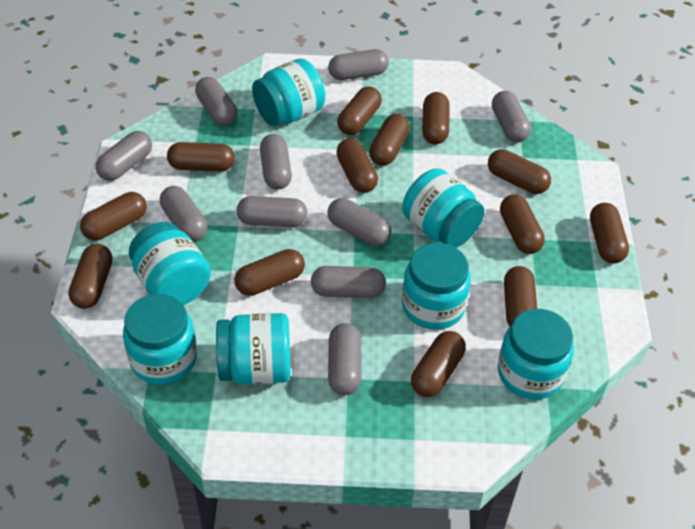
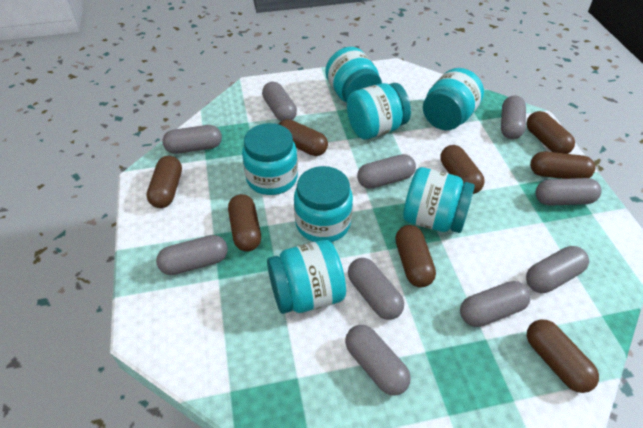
brown capsule: [68,244,112,309] [80,192,147,240] [167,142,235,171] [234,249,305,296] [336,138,378,193] [337,86,382,135] [369,114,410,166] [411,331,466,397] [422,92,450,144] [488,149,551,194] [500,194,545,254] [504,266,537,326] [590,203,629,263] = 13 -> [147,156,182,208] [228,194,261,252] [279,119,328,156] [395,225,436,287] [440,145,485,194] [526,111,575,154] [527,319,599,393] [530,151,595,179] = 8

